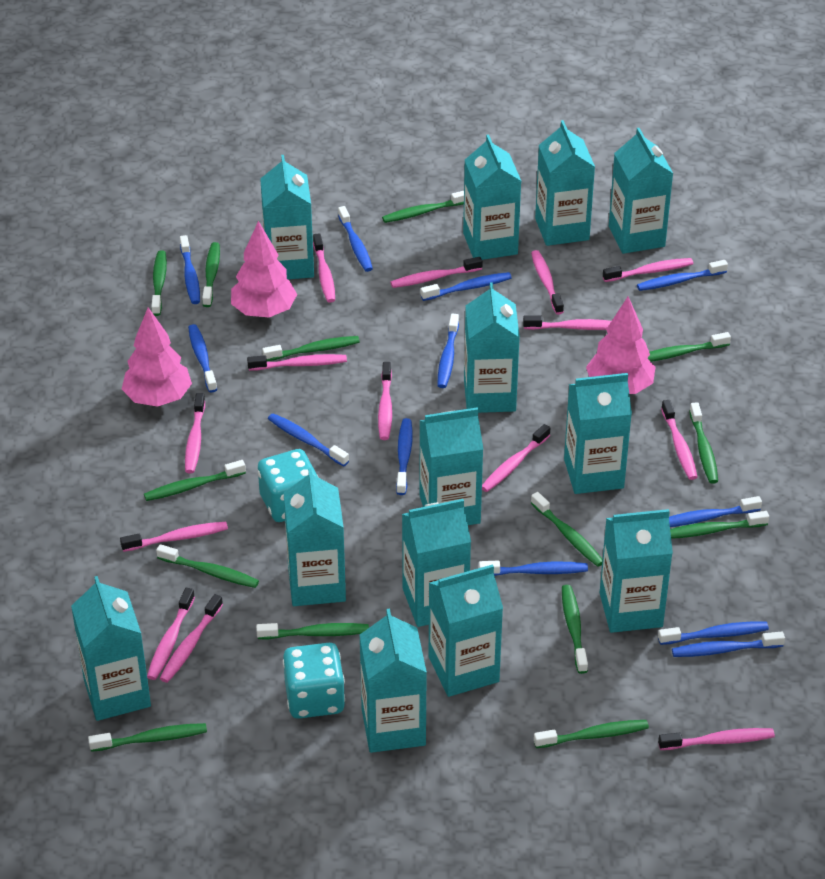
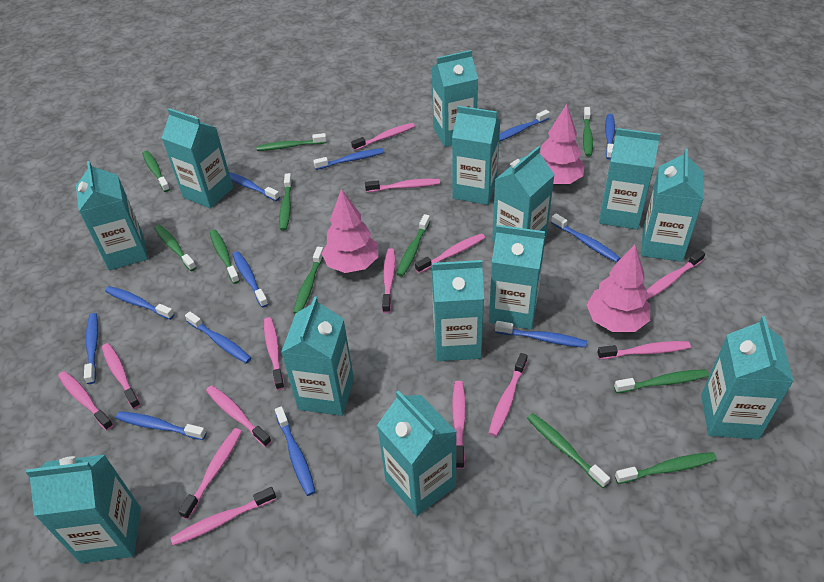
green toothbrush: [88,723,207,752] [144,460,246,501] [151,250,167,316] [156,544,259,588] [202,242,220,307] [256,623,369,639] [262,336,360,361] [382,191,464,223] [531,492,603,567] [534,720,649,748] [562,585,588,674] [647,332,731,362] [670,511,769,539] [689,402,718,484] = 14 -> [142,151,170,192] [154,225,197,271] [210,230,240,284] [257,133,327,151] [279,173,292,231] [293,247,323,314] [397,214,430,277] [527,413,610,488] [583,107,593,156] [614,369,709,393] [615,452,717,484] = 11
turquoise dice: [258,449,319,522] [283,643,345,719] = 2 -> none = 0

